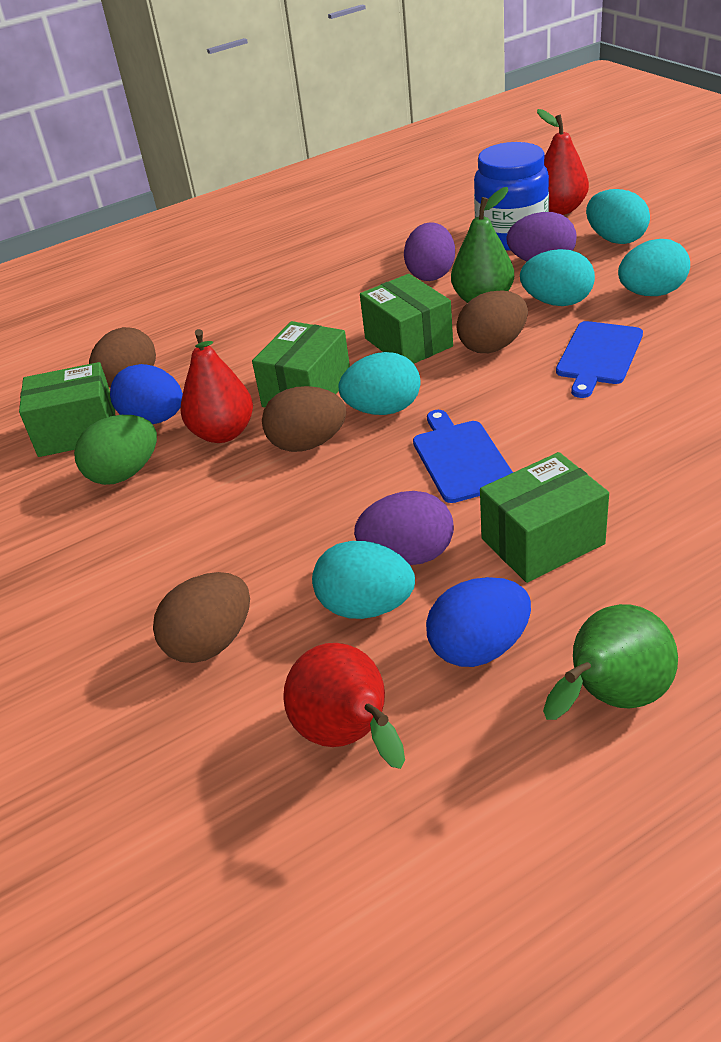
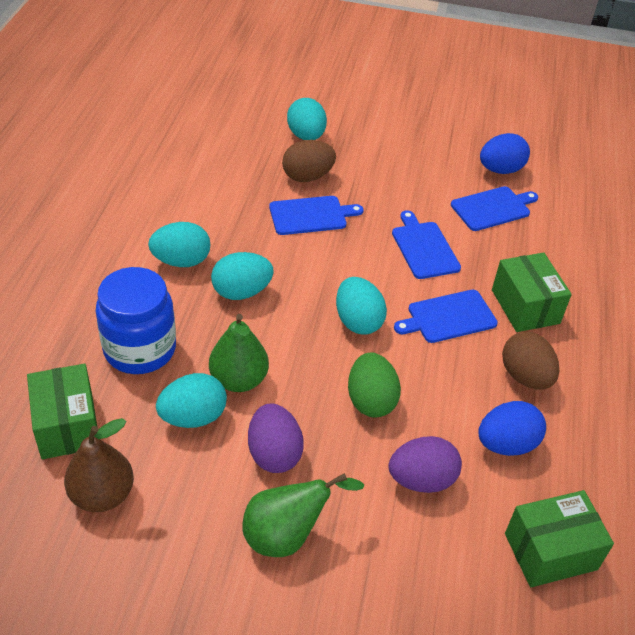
blue cutting board: [413,410,513,503] [556,321,643,398] = 2 -> [269,196,364,235] [392,210,461,279] [394,290,498,343] [451,186,538,231] = 4
brown egg: [89,327,156,387] [153,572,250,663] [262,386,346,452] [456,290,528,353] = 4 -> [282,140,336,182] [502,332,559,389] = 2
brown pear: none = 0 -> [64,418,134,512] = 1
green box: [19,362,115,457] [252,321,350,407] [360,274,453,363] [480,452,609,583] = 4 -> [27,364,97,459] [492,253,572,332] [505,490,614,587] = 3
purple egg: [354,491,454,565] [404,222,455,281] [506,212,576,261] = 3 -> [248,404,304,473] [389,436,462,493] = 2
red pear: [180,329,253,443] [283,643,405,769] [537,109,589,215] = 3 -> none = 0

